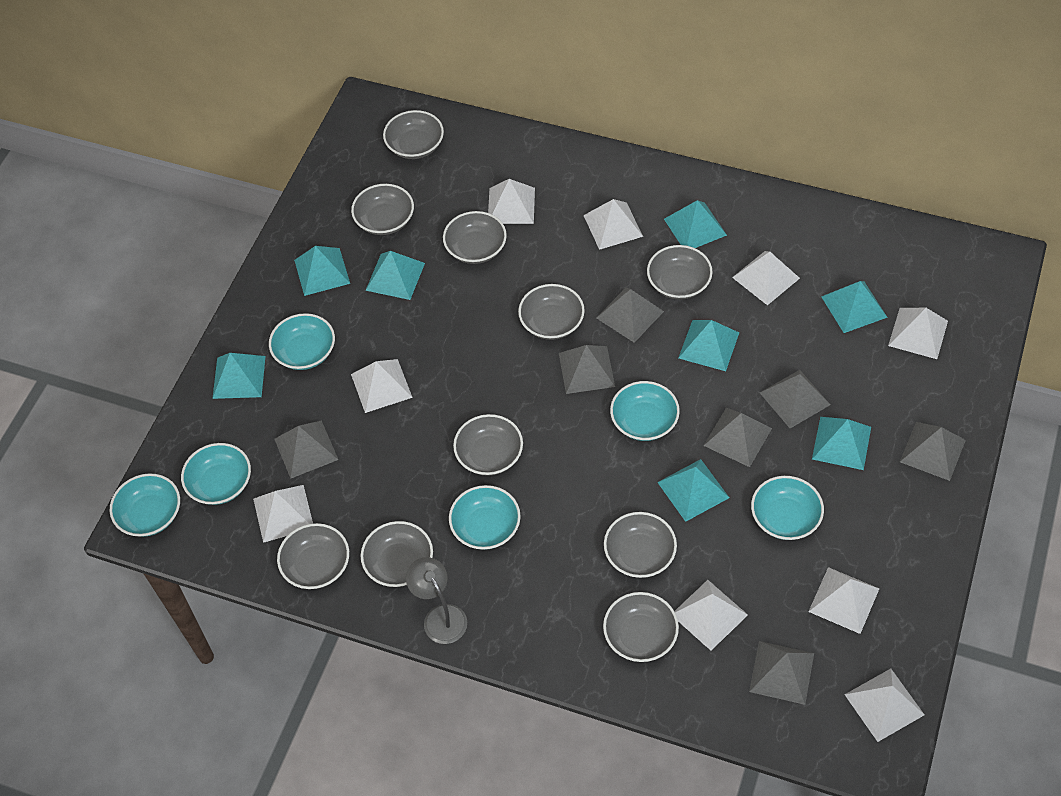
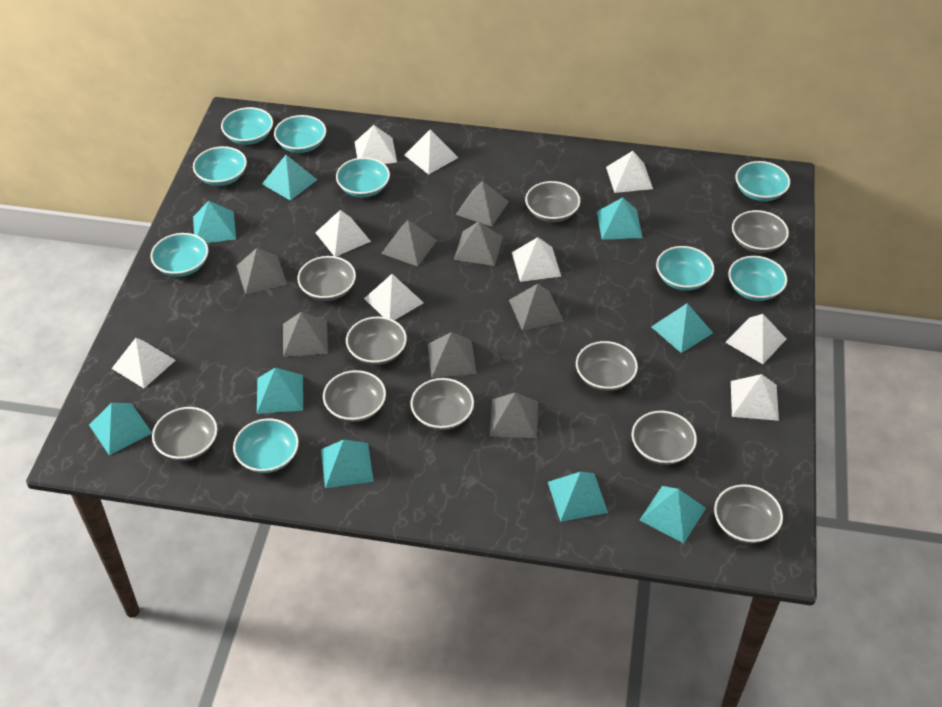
grey lamp: [406,557,467,644] = 1 -> none = 0
grey pyramid: [274,420,338,478] [559,345,615,394] [597,288,664,343] [704,408,772,467] [749,641,814,705] [760,370,830,428] [900,422,966,481] = 7 -> [237,248,287,294] [283,312,328,357] [381,220,437,267] [427,332,477,378] [454,221,503,266] [455,181,509,226] [490,392,538,438] [509,284,563,331] = 8
turquoise bowl: [110,473,180,537] [181,443,251,505] [269,313,335,370] [449,485,521,550] [610,381,680,441] [751,476,824,540] = 6 -> [151,233,208,277] [193,146,247,186] [221,107,273,145] [233,419,299,473] [274,115,326,153] [336,157,390,197] [656,246,714,291] [728,256,787,301] [736,161,790,201] = 9
turquoise pyramid: [212,353,266,399] [294,246,350,296] [365,251,425,300] [657,459,729,522] [664,200,727,248] [678,320,739,371] [812,417,871,470] [822,281,888,333] = 8 -> [89,403,152,455] [193,201,236,243] [257,368,303,414] [262,155,317,201] [321,439,374,488] [548,472,608,522] [597,197,643,240] [639,486,706,543] [652,303,713,353] = 9

